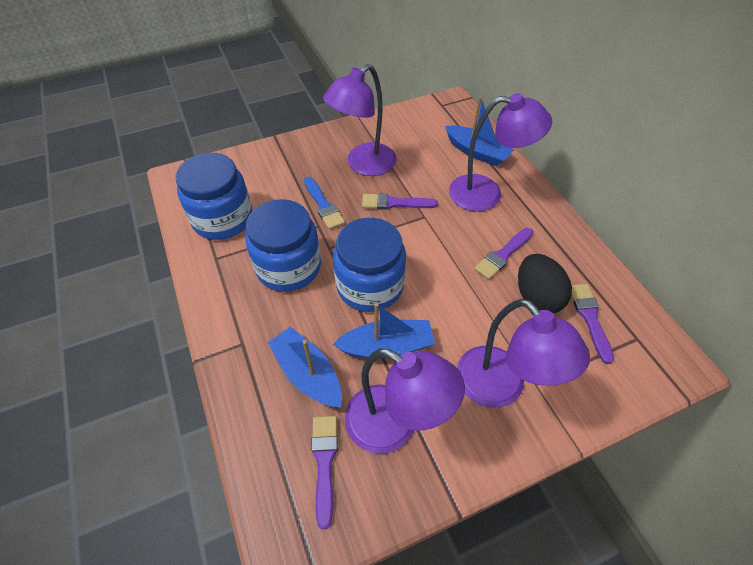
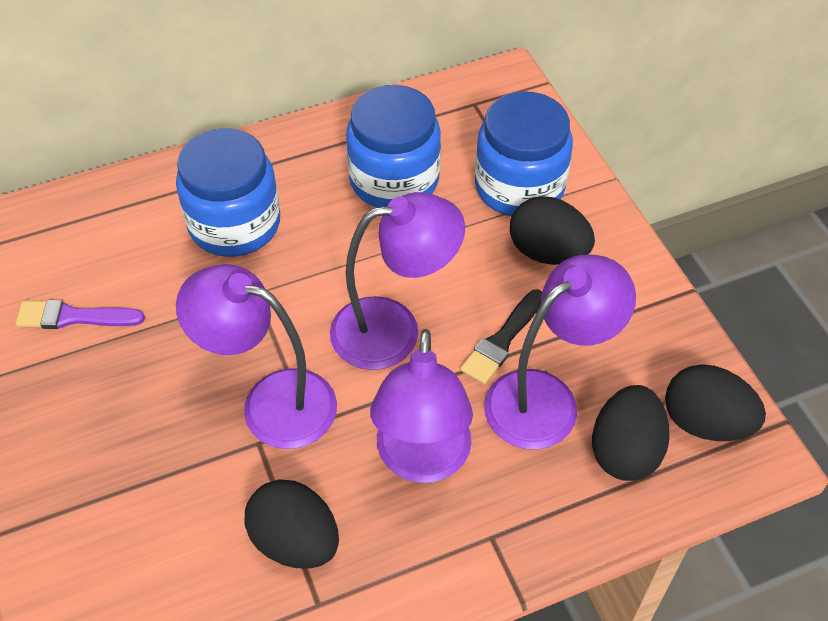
black brush: none = 0 -> [460,289,542,384] = 1
black egg: [518,254,572,313] = 1 -> [245,479,339,569] [510,196,595,265] [592,385,670,481] [665,364,766,441] = 4
blue boat: [268,327,342,408] [333,303,435,358] [445,96,514,167] = 3 -> none = 0
blue brush: [304,177,345,230] = 1 -> none = 0
purple brush: [311,416,338,529] [362,193,438,210] [474,228,533,280] [571,284,614,364] = 4 -> [16,300,145,329] = 1

